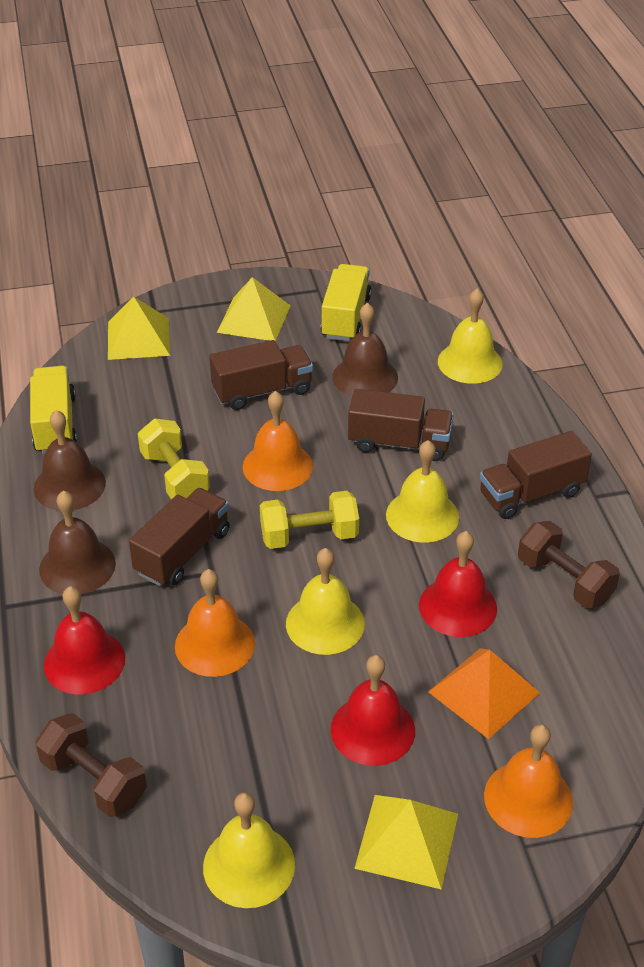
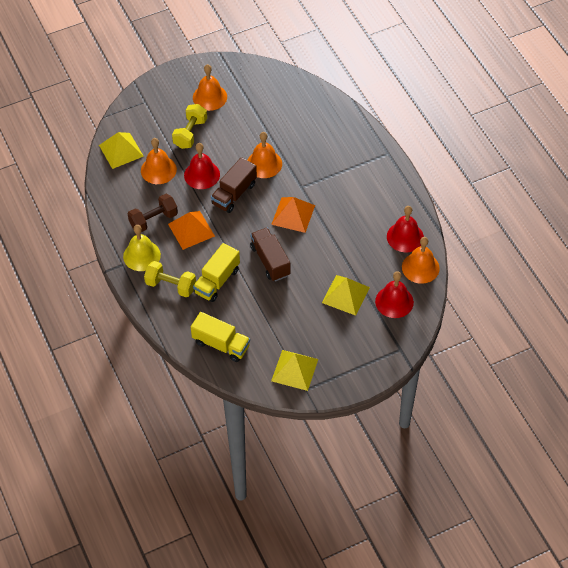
brown bell: [34,410,106,511] [39,491,116,594] [333,303,398,396] = 3 -> none = 0
brown dumbbell: [35,713,147,817] [518,521,620,608] = 2 -> [128,194,178,232] = 1
brown truck: [129,488,230,586] [210,340,313,410] [348,389,454,461] [480,431,592,519] = 4 -> [211,157,257,213] [250,228,291,281] = 2
orange bell: [175,569,255,677] [243,391,313,491] [484,724,573,838] = 3 -> [141,138,177,184] [193,64,227,111] [248,132,282,178] [402,237,440,284] = 4
orange pyramid: [428,648,540,739] = 1 -> [168,211,215,250] [271,197,315,233] = 2
yellow bell: [203,792,295,908] [286,548,365,655] [386,440,459,543] [438,288,503,384] = 4 -> [123,225,161,271] = 1

